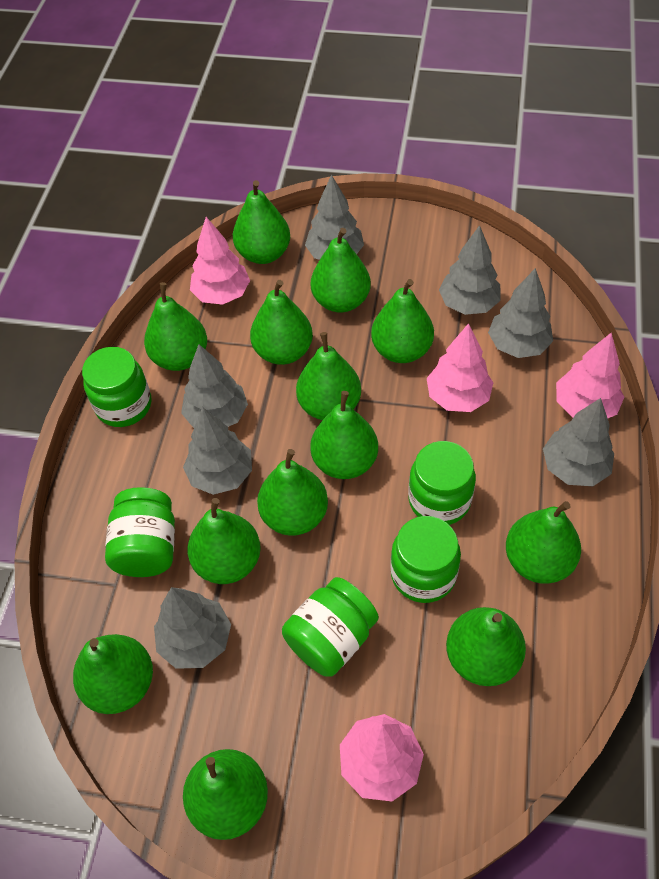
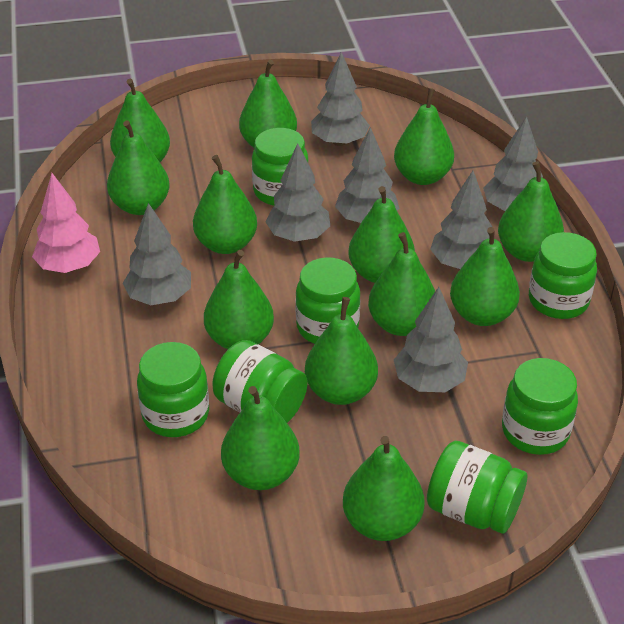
green jar: [82,347,151,427] [105,487,175,577] [282,577,379,677] [390,516,461,603] [408,441,476,525] = 5 -> [137,342,209,437] [212,340,308,423] [252,128,308,206] [295,257,360,344] [427,441,527,534] [502,358,578,455] [529,232,597,319] = 7
pink tree: [190,217,250,305] [340,714,424,801] [427,323,494,412] [556,333,624,418] = 4 -> [32,173,100,273] = 1

